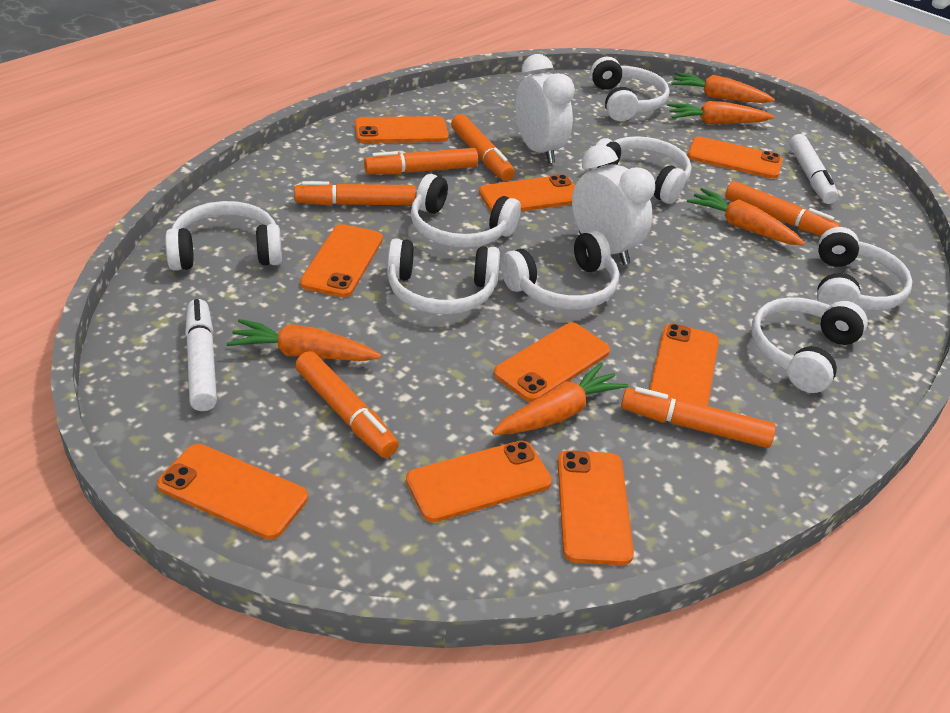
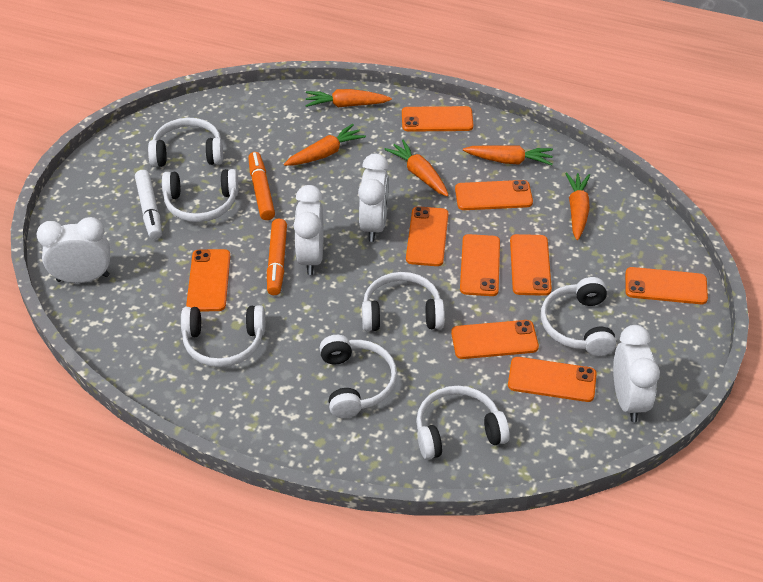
orange marker: [294,181,416,206] [295,351,399,458] [364,148,478,174] [451,114,515,181] [621,387,776,448] [725,181,840,236] = 6 -> [248,152,275,220] [267,219,287,295] = 2
white clock: [516,54,575,164] [572,145,655,265] = 2 -> [36,217,110,283] [294,185,323,275] [358,154,389,242] [613,325,660,422] = 4
white headphones: [165,201,282,271] [387,238,500,314] [411,174,521,248] [501,231,619,310] [590,57,670,121] [591,136,691,204] [751,297,868,393] [817,227,913,311] = 8 -> [148,118,223,167] [162,169,239,222] [181,305,265,367] [320,335,397,418] [362,272,445,331] [416,386,510,460] [541,277,616,356] = 7
white marker: [185,299,217,411] [789,134,839,204] = 2 -> [135,170,162,239] = 1

